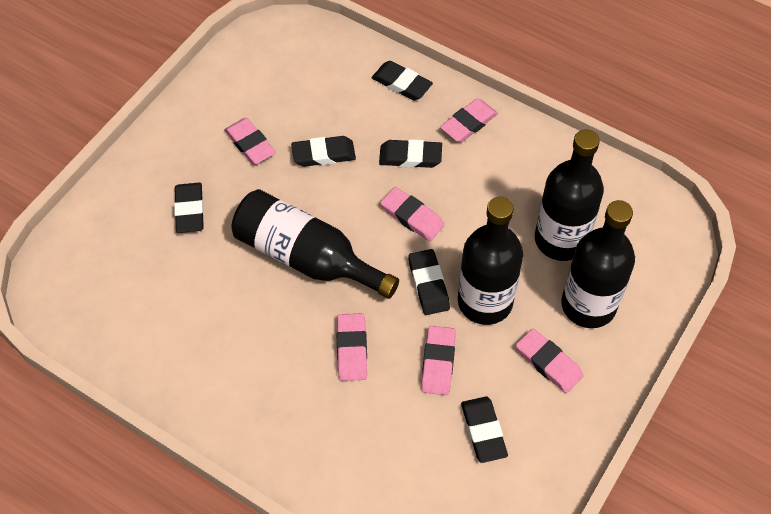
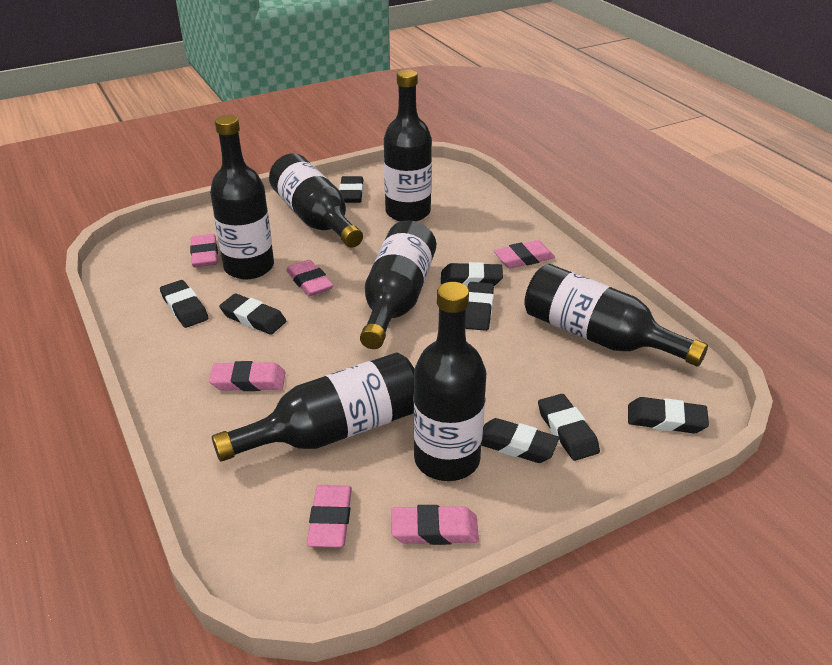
black bottle: [232,189,399,299] [458,197,523,325] [535,129,604,261] [561,200,635,328] = 4 -> [210,115,274,280] [212,353,414,462] [269,153,363,248] [360,220,436,349] [384,70,432,222] [413,282,486,481] [524,264,708,366] = 7
black eraser: [174,183,204,233] [291,136,356,167] [372,61,433,100] [379,139,442,168] [408,249,450,315] [461,397,508,463] = 6 -> [160,280,208,328] [219,293,286,335] [339,176,363,203] [441,262,503,286] [465,282,494,331] [481,418,559,463] [538,394,600,461] [628,397,709,433] = 8

